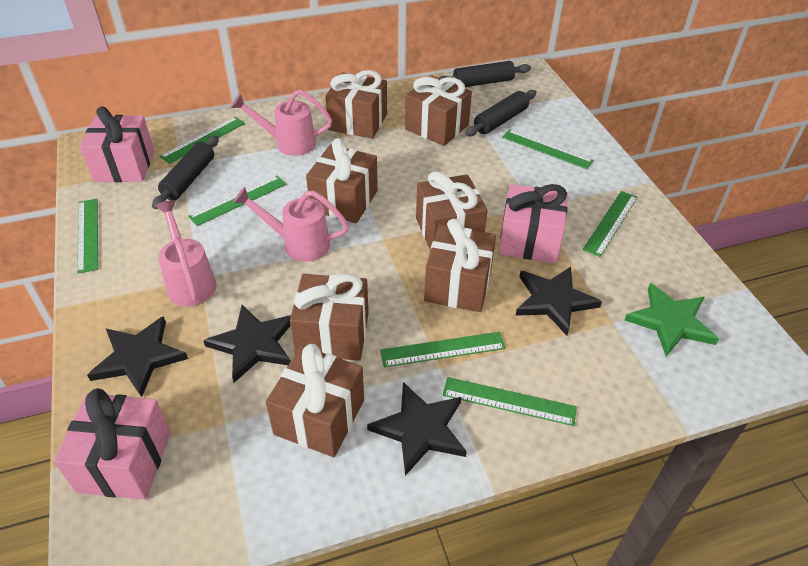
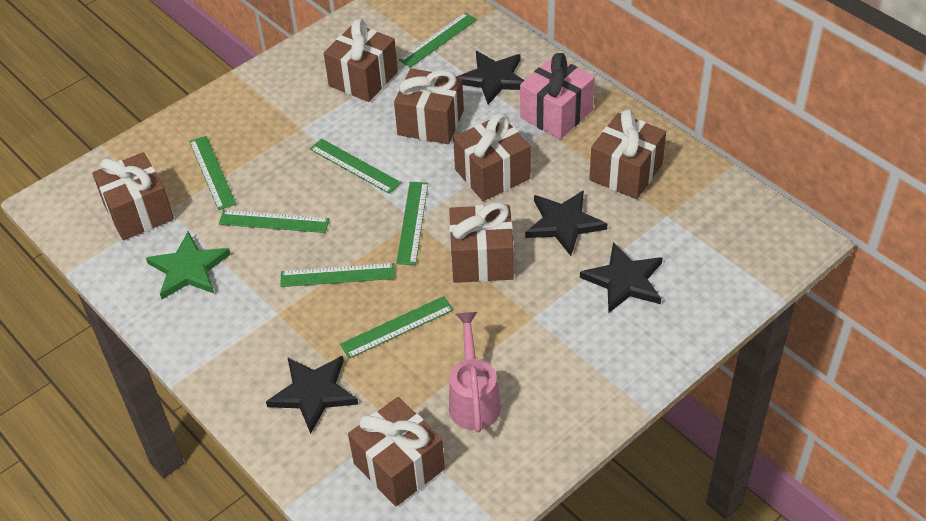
black rolling pin: [152,136,219,209] [439,61,531,87] [465,90,536,136] = 3 -> none = 0
pink gift: [54,388,171,500] [80,106,154,182] [499,184,568,263] = 3 -> [520,53,595,139] = 1
pink watering can: [155,200,216,306] [231,90,332,156] [233,187,349,262] = 3 -> [449,312,501,433] = 1

